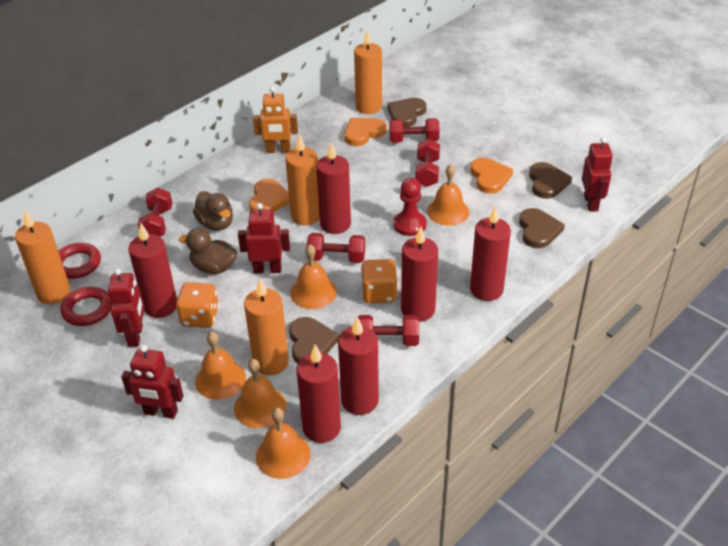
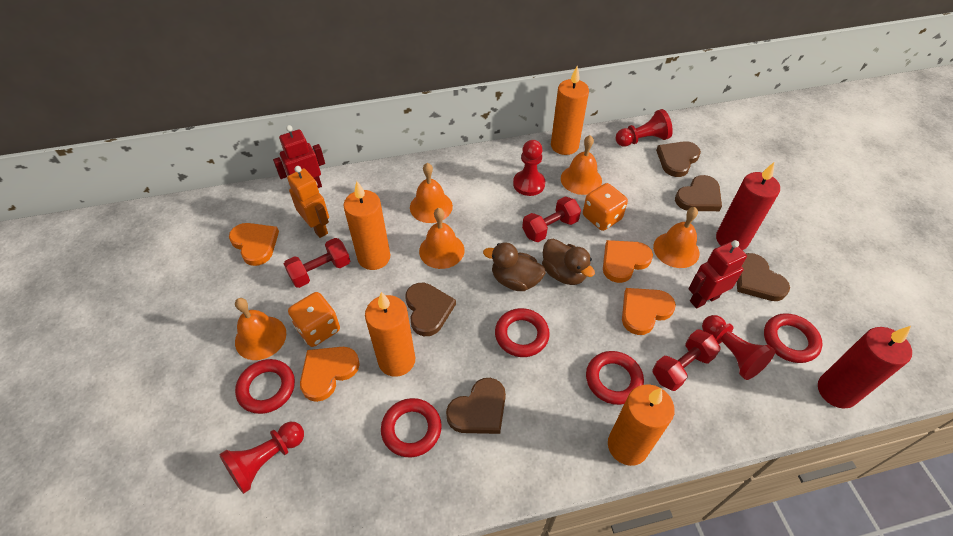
brown heart: [289,317,339,364] [388,98,427,127] [519,208,565,248] [529,162,572,199] = 4 -> [405,283,456,336] [446,378,506,434] [656,141,701,177] [675,175,722,211] [737,253,790,301] = 5
orange heart: [249,179,290,212] [345,118,387,146] [470,158,513,193] = 3 -> [229,223,279,266] [300,347,360,402] [603,240,653,283] [622,288,676,335] = 4
red candle: [128,223,177,318] [297,344,341,443] [316,142,351,234] [338,317,379,415] [401,226,438,322] [470,205,511,301] = 6 -> [716,162,780,250] [818,326,912,408] = 2
red dumbbell: [138,188,173,237] [307,233,365,263] [358,315,419,346] [389,118,440,143] [415,139,440,187] = 5 -> [284,238,350,288] [522,197,581,242] [652,329,721,391] = 3
red pawn: [394,178,427,236] = 1 -> [219,422,304,494] [513,140,545,196] [615,109,673,147] [702,315,775,380] = 4
red ring: [58,243,101,279] [60,287,112,326] = 2 -> [235,359,295,414] [381,398,442,457] [495,308,550,357] [586,351,644,405] [764,313,822,363] = 5
red robot: [108,268,144,347] [121,345,183,419] [238,203,290,274] [582,137,613,211] = 4 -> [273,125,325,188] [688,240,747,309] = 2

